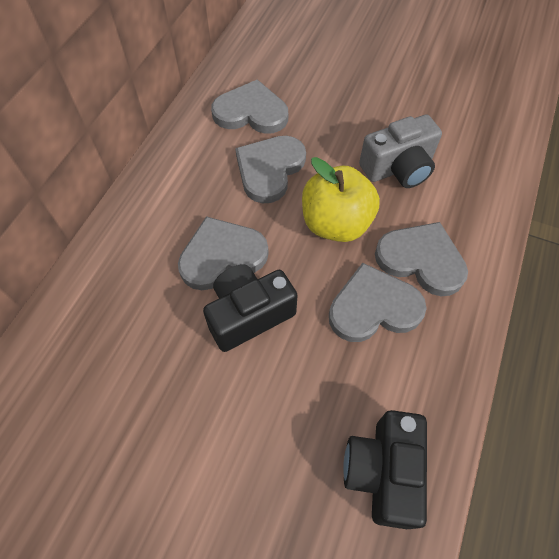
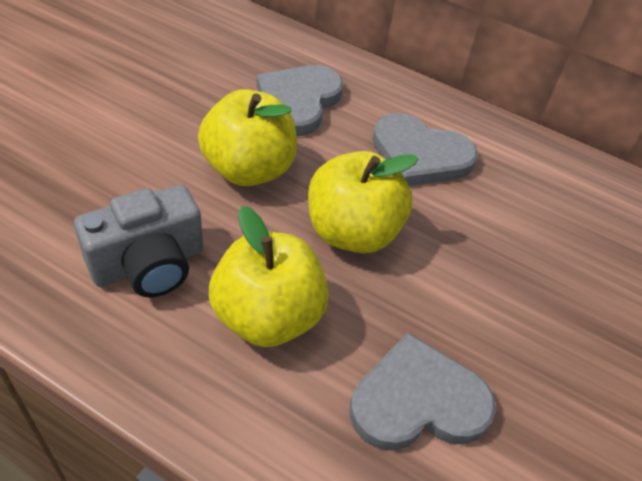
black camera: [203,264,298,352] [343,410,427,529] = 2 -> none = 0
grey heart: [178,216,269,290] [211,79,288,134] [235,136,306,203] [329,263,427,342] [375,222,468,296] = 5 -> [257,65,344,136] [349,333,496,451] [372,113,478,186] = 3
yellow apple: [302,157,380,242] = 1 -> [198,89,297,186] [209,206,329,347] [308,151,419,253] = 3

